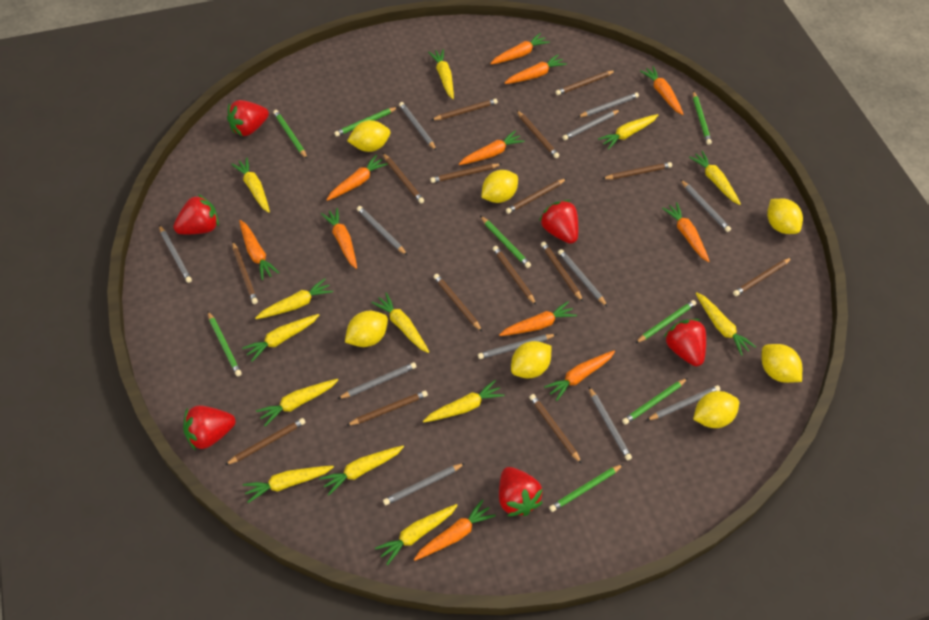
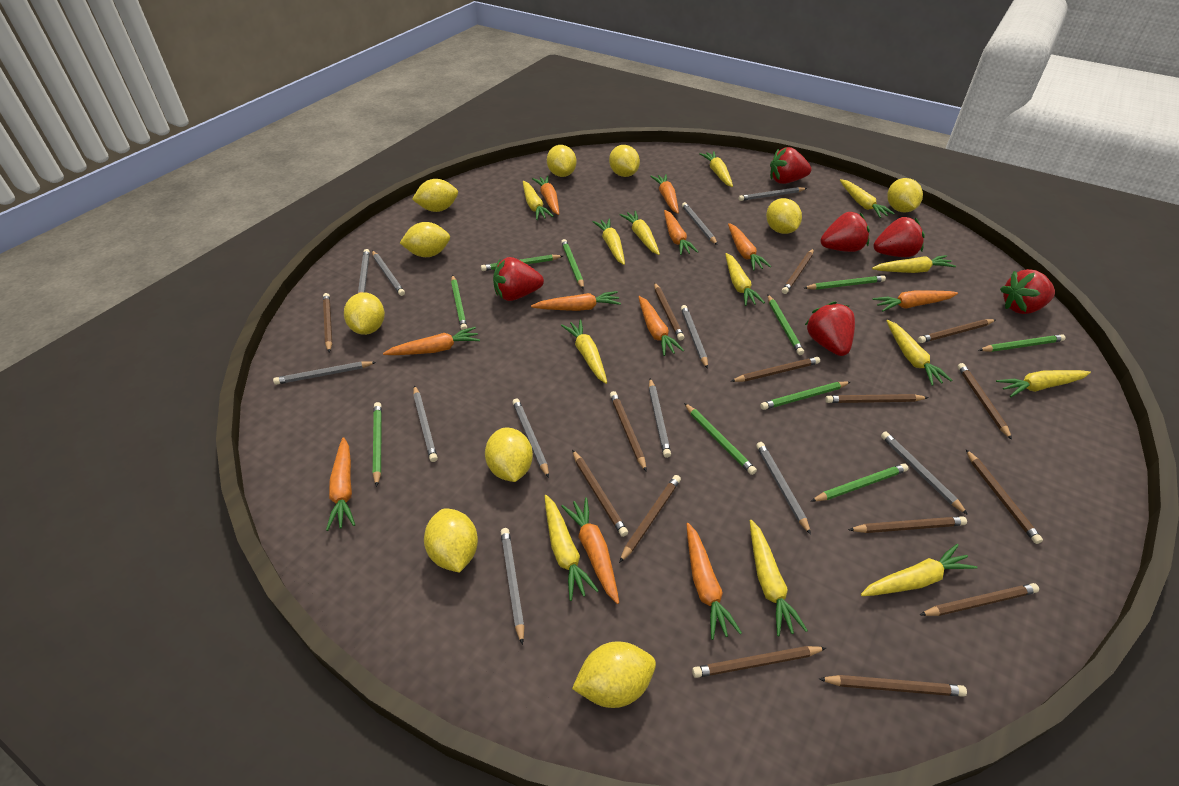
green pencil: [208,311,242,376] [273,110,307,159] [334,107,398,137] [480,216,531,268] [549,464,624,512] [622,378,688,425] [636,300,697,343] [693,91,712,145] = 8 -> [373,402,382,487] [451,275,467,330] [481,255,563,271] [561,239,584,289] [684,403,757,475] [760,381,850,410] [767,294,804,355] [804,275,886,290] [811,463,908,502] [979,334,1066,352] = 10
yellow lemon: [345,311,388,347] [347,120,391,152] [481,170,518,203] [511,341,552,378] [693,391,739,428] [762,344,802,383] [767,199,803,234] = 7 -> [344,293,385,335] [400,222,450,257] [412,179,458,212] [424,508,478,573] [485,428,533,482] [547,145,576,177] [572,641,656,708] [609,145,640,177] [766,198,802,234] [887,178,923,213] = 10

